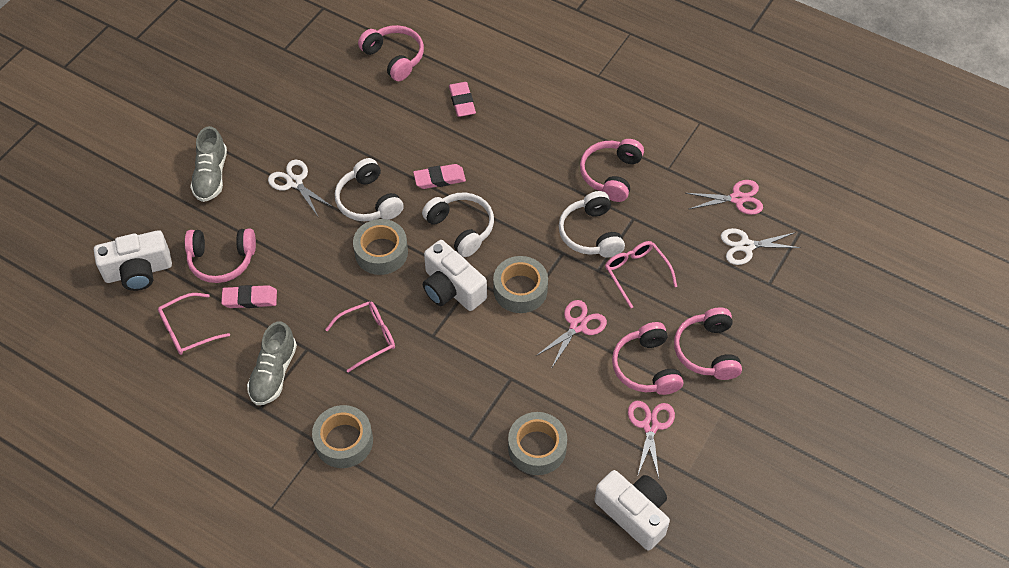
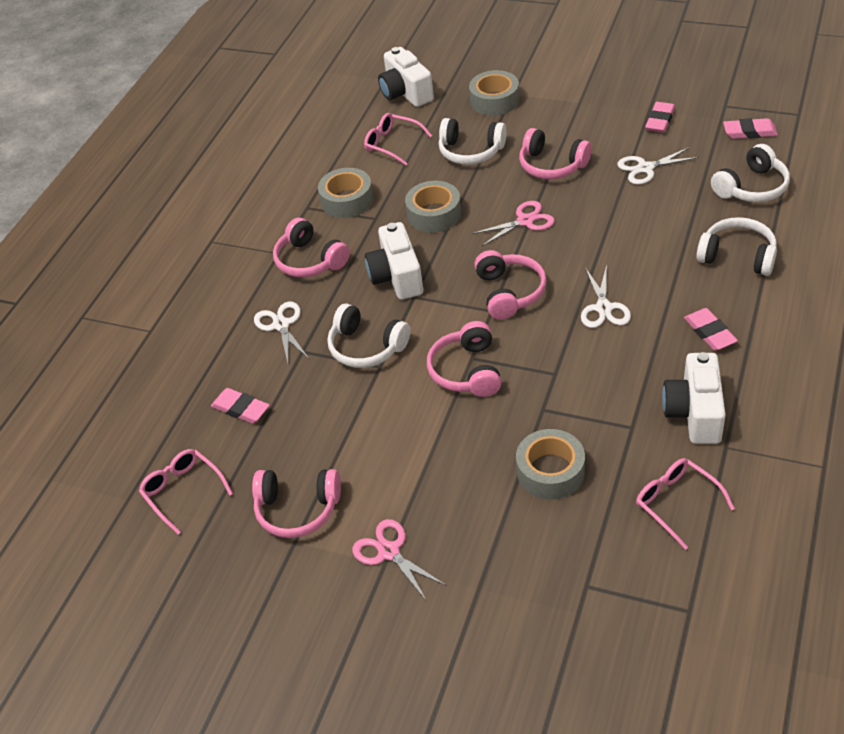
grey shoe: [190,126,227,202] [247,321,297,405] = 2 -> none = 0
pink eraser: [221,285,277,308] [413,164,466,189] [449,82,476,117] = 3 -> [211,388,270,424] [645,102,675,132] [684,308,738,351] [723,118,778,139] = 4
pink scissors: [536,300,607,369] [628,401,675,478] [686,180,763,215] = 3 -> [352,519,447,600] [472,201,555,246] = 2
white headphones: [335,158,404,221] [422,192,494,257] [559,191,625,258] = 3 -> [327,303,411,368] [439,118,507,165] [696,217,777,276] [711,144,790,202] = 4
white scissors: [268,160,334,218] [721,228,801,265] = 2 -> [254,302,310,363] [581,265,631,328] [617,147,699,185] = 3

